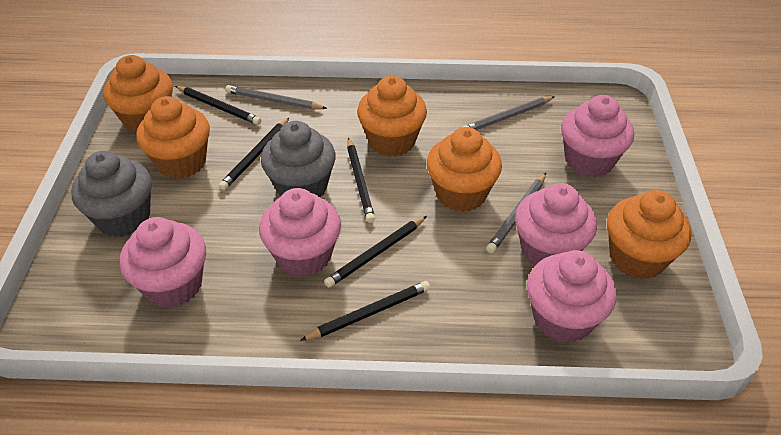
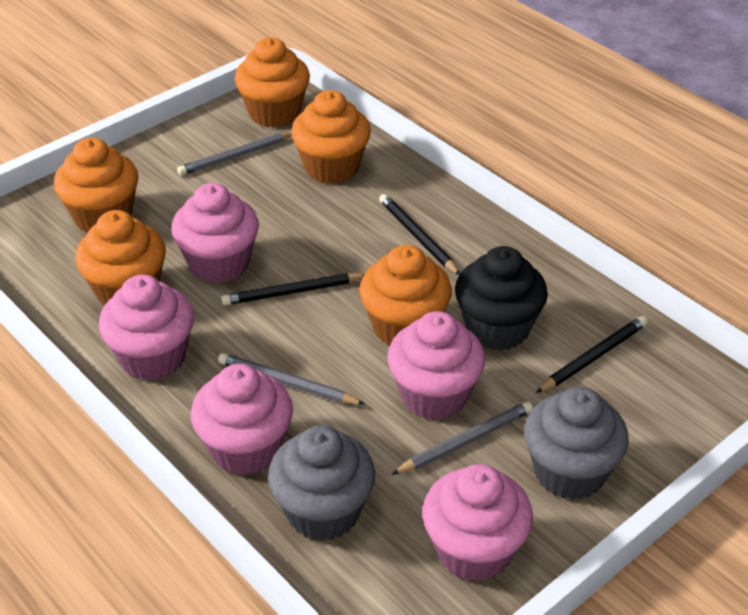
black cupcake: none = 0 -> [455,246,548,351] = 1
black pencil: [175,86,261,125] [219,118,289,190] [300,281,430,341] [324,216,427,287] [347,137,375,223] = 5 -> [221,273,364,306] [379,194,460,275] [536,316,648,393] = 3

